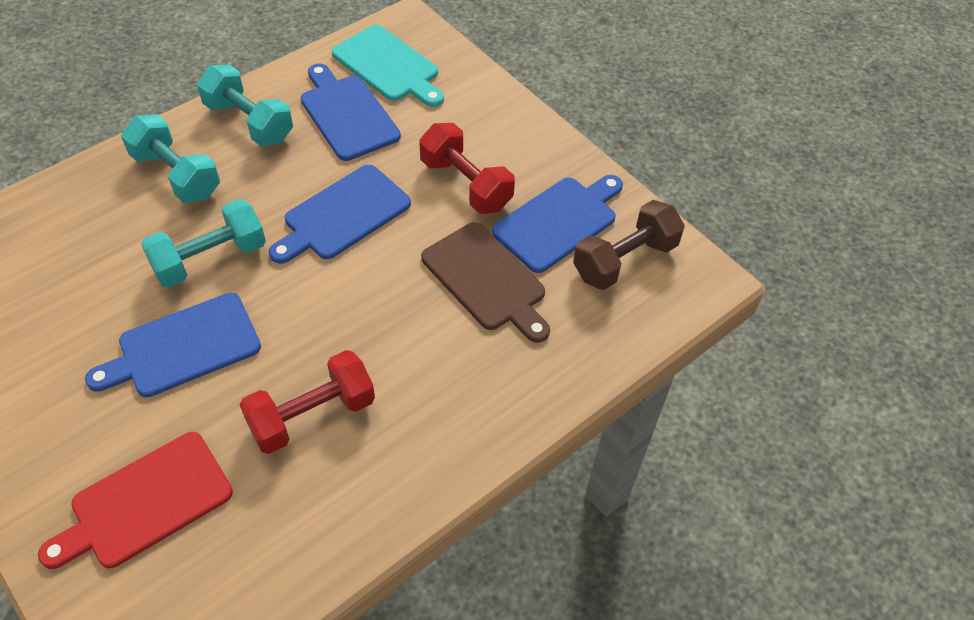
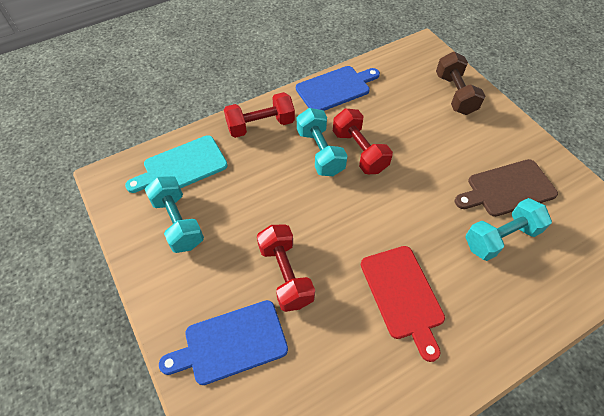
blue cutting board: [85,293,261,397] [269,165,411,264] [301,63,401,161] [492,175,623,273] = 4 -> [159,300,288,385] [296,66,380,111] = 2
red dumbbell: [239,350,375,454] [419,123,515,214] = 2 -> [224,92,295,138] [257,225,315,312] [333,108,393,174] = 3

